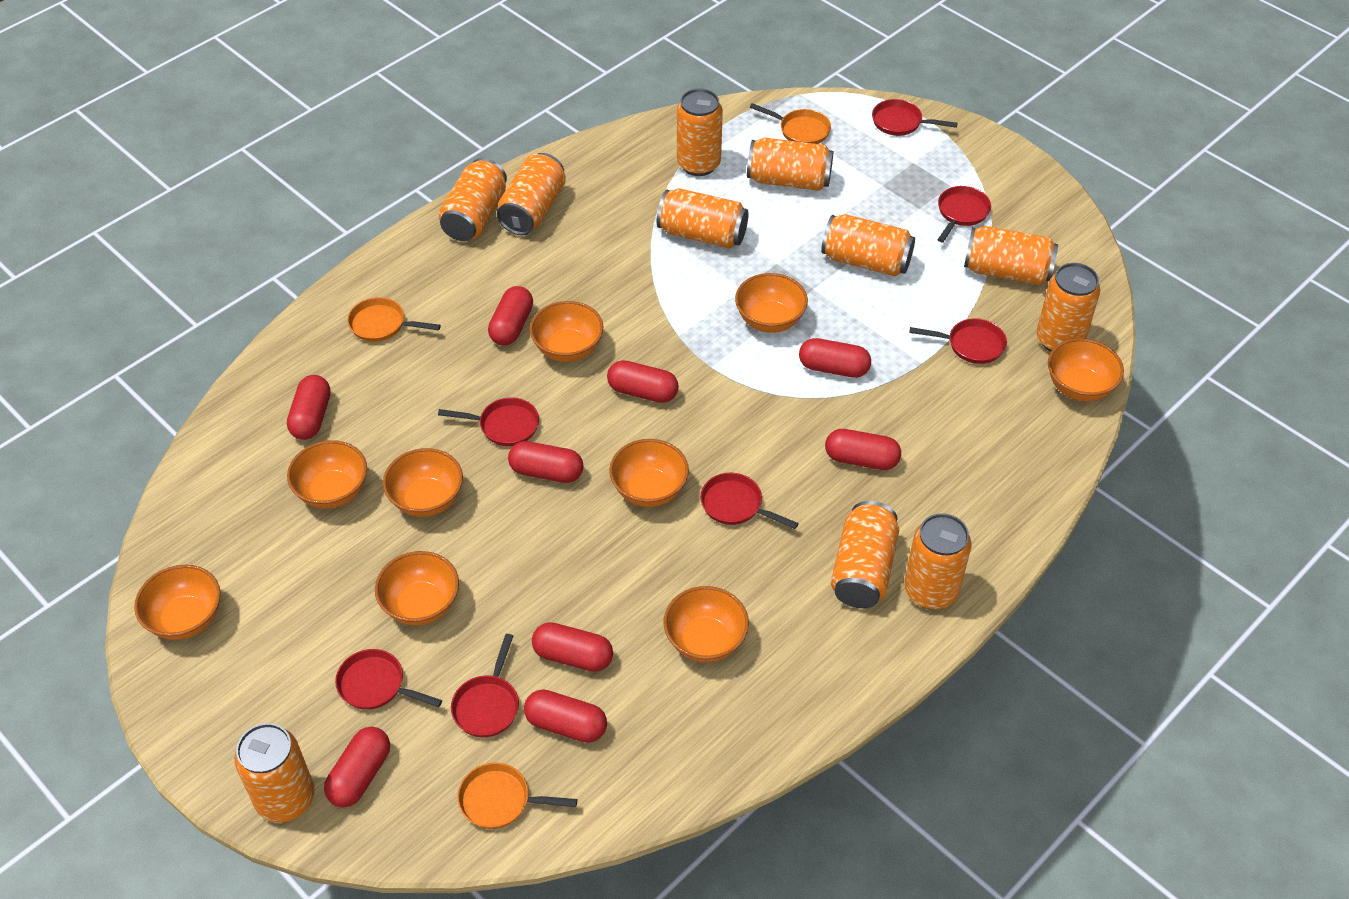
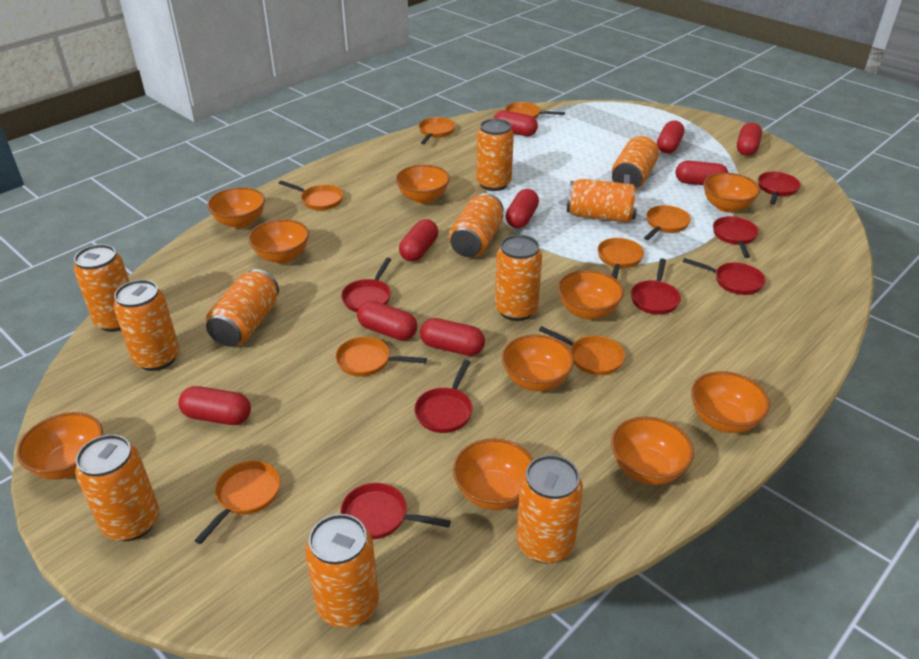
orange bowl: [134,565,221,640] [287,440,367,509] [375,551,459,626] [383,448,463,517] [530,301,603,362] [609,439,689,507] [663,586,749,663] [735,273,808,333] [1048,338,1124,401] = 9 -> [17,412,103,480] [207,187,265,229] [248,219,309,264] [396,165,450,204] [453,438,533,510] [502,334,574,391] [558,270,624,320] [611,417,694,485] [691,371,770,433] [703,173,760,213] = 10
orange pan: [347,297,441,342] [457,763,577,829] [750,103,831,144] = 3 -> [194,461,280,544] [279,180,343,210] [335,337,427,377] [419,117,455,144] [505,102,565,119] [539,326,625,375] [597,238,644,279] [644,205,691,240] = 8

